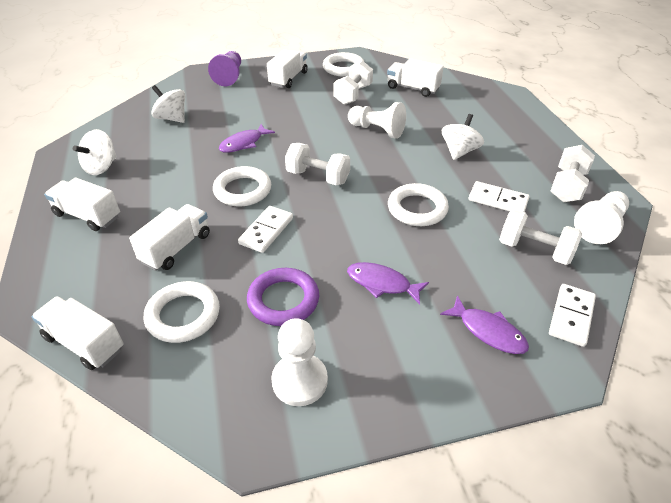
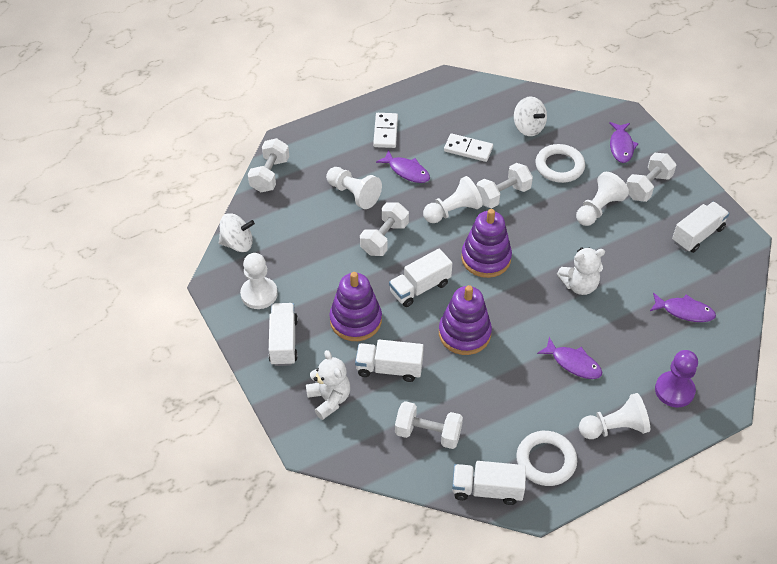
purple fish: [219,124,275,153] [347,262,429,304] [440,295,529,354] = 3 -> [376,150,430,183] [537,337,602,379] [609,122,639,163] [650,293,716,322] = 4
purple ring: [247,268,319,326] = 1 -> none = 0
purple stacking toy: none = 0 -> [330,272,382,341] [439,285,492,355] [461,209,512,278] = 3
white domino: [238,206,293,253] [469,181,530,212] [549,284,596,347] = 3 -> [373,113,398,148] [444,133,493,162] = 2
white dumbbell: [285,143,350,185] [333,61,373,105] [499,209,582,265] [550,145,595,202] = 4 -> [248,138,289,192] [360,202,409,256] [395,401,463,449] [476,163,533,208] [626,153,676,202] = 5
white pawn: [272,318,328,406] [348,102,406,139] [574,191,629,244] = 3 -> [240,253,278,309] [326,167,382,209] [423,176,483,223] [576,172,629,226] [579,393,650,439] = 5
white ring: [144,281,220,343] [213,166,271,206] [323,52,364,77] [388,183,449,226] = 4 -> [516,431,577,486] [536,144,585,183] = 2
white spinning top: [73,129,117,175] [151,85,185,123] [442,114,484,160] = 3 -> [219,213,255,252] [514,96,547,136] = 2
white teddy bear: none = 0 -> [306,350,350,420] [557,247,605,295] = 2

